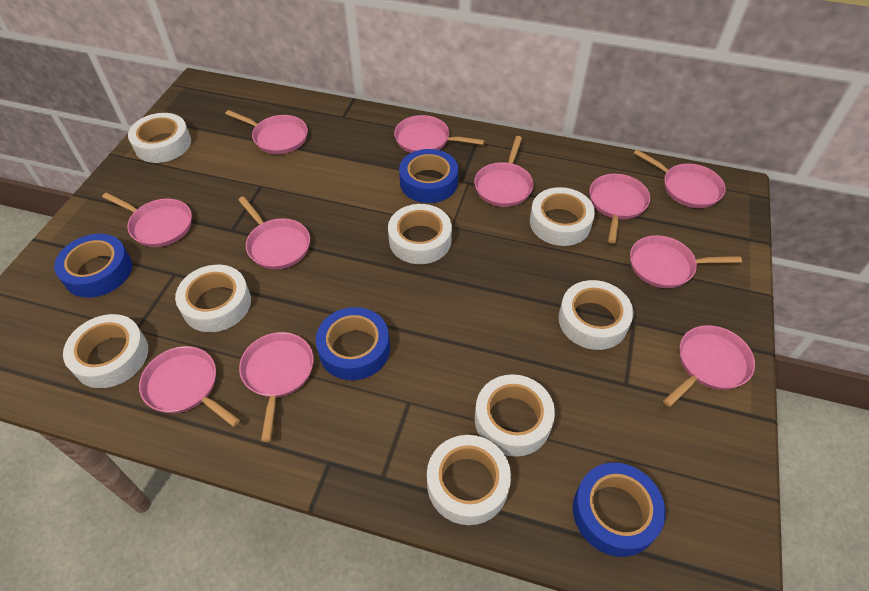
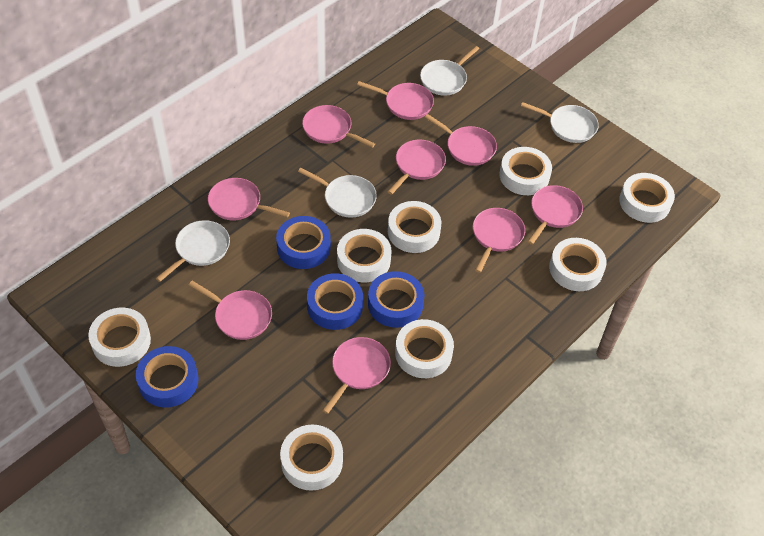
pink pan: [102,192,192,247] [139,346,240,427] [225,110,308,154] [238,196,310,269] [239,332,314,442] [394,115,484,153] [474,136,534,207] [589,174,650,243] [630,235,742,288] [634,149,725,208] [663,325,755,407] = 11 -> [189,281,272,340] [208,178,290,220] [302,105,375,148] [322,337,391,414] [357,81,434,120] [387,140,446,195] [425,114,497,166] [473,208,525,273] [527,185,583,245] = 9
white pan: none = 0 -> [156,220,230,282] [298,168,377,218] [420,46,480,96] [521,102,599,143] = 4

